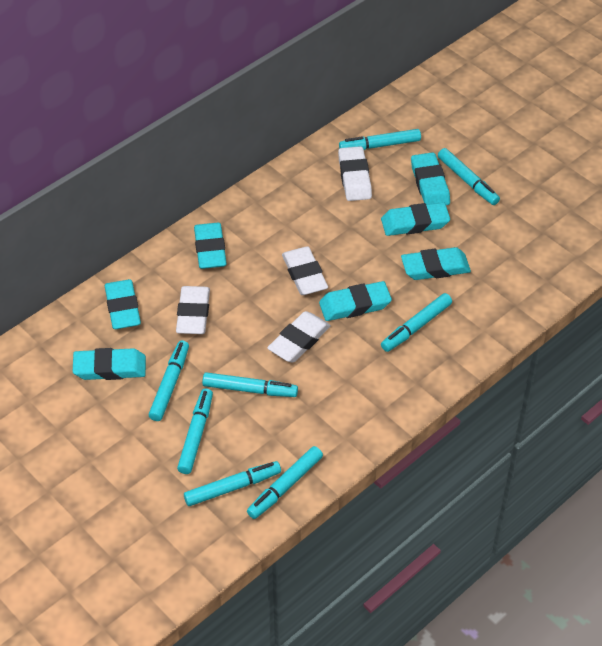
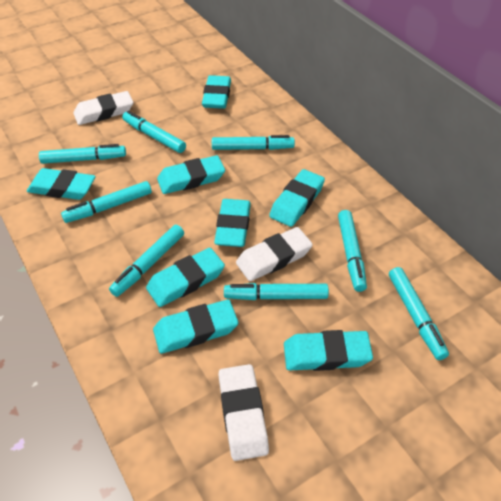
turquoise eraser: [73,348,146,380] [105,279,141,329] [194,223,227,269] [319,281,392,321] [381,202,450,236] [401,247,471,280] [411,152,450,205] = 7 -> [27,168,96,200] [146,248,225,307] [153,299,238,354] [157,155,225,194] [202,75,231,109] [214,199,251,247] [269,169,325,227] [284,330,373,371] = 8
white eraser: [176,286,210,334] [267,311,331,363] [282,246,328,295] [338,146,372,201] = 4 -> [73,91,134,125] [218,364,269,461] [236,227,313,281] = 3

